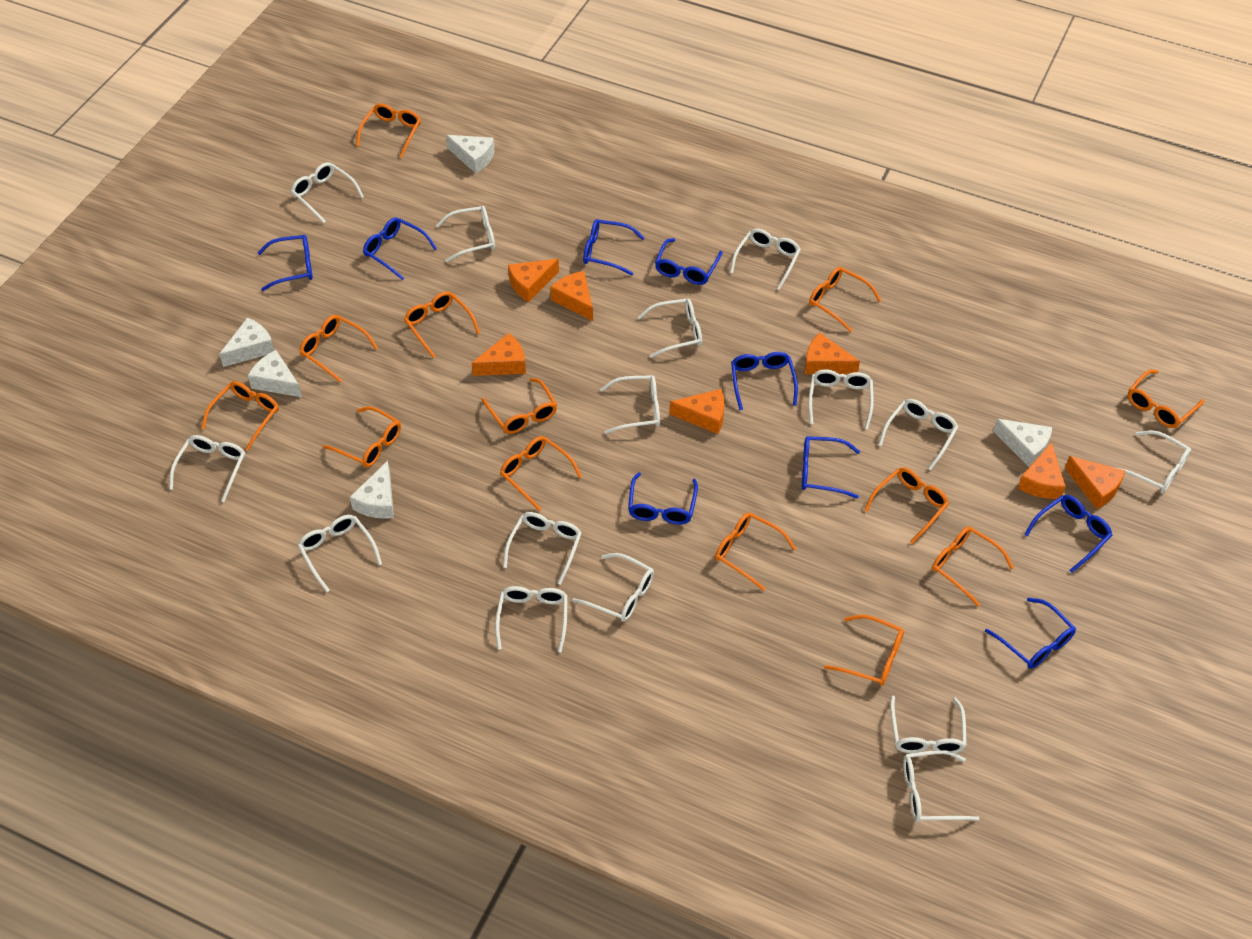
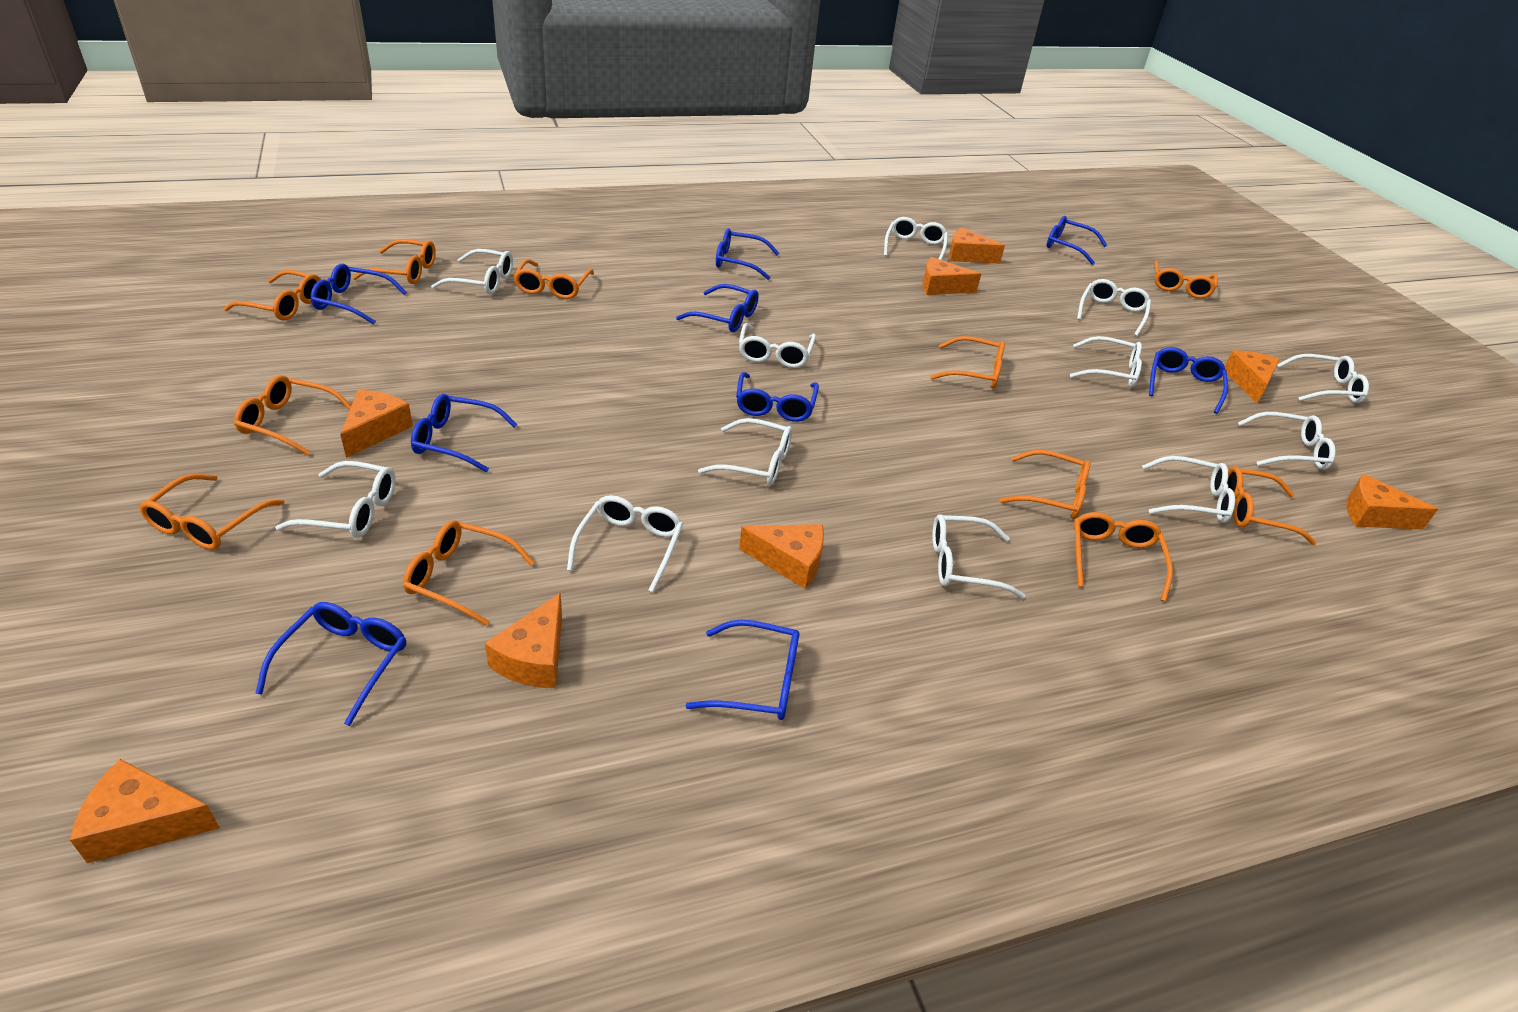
orange cheese: [472,333,526,376] [508,259,559,302] [550,271,593,321] [670,389,725,434] [805,333,860,374] [1018,442,1066,499] [1065,456,1125,509] = 7 -> [70,759,220,863] [340,390,413,458] [485,593,562,688] [739,524,824,589] [923,257,981,295] [949,227,1005,263] [1225,351,1280,404] [1346,474,1438,529] = 8
orange glasses: [201,381,279,451] [299,315,378,383] [323,406,401,467] [356,103,421,158] [404,291,480,358] [482,378,557,434] [500,436,582,511] [715,513,796,591] [809,267,882,332] [824,615,904,686] [864,467,949,544] [932,526,1014,606] [1128,369,1204,428] = 13 -> [139,474,285,550] [224,270,321,321] [234,375,351,455] [353,239,436,284] [403,520,534,626] [513,259,594,299] [930,336,1005,389] [999,450,1090,519] [1074,512,1173,602] [1154,261,1218,299] [1227,466,1316,545] = 11
white cheese: [219,318,274,367] [248,350,302,397] [350,461,394,519] [446,135,495,174] [993,419,1052,467] = 5 -> none = 0
white glasses: [169,435,245,502] [291,162,364,223] [298,515,382,592] [436,206,495,262] [495,586,568,653] [503,512,582,585] [572,553,654,622] [600,375,660,434] [638,299,702,358] [730,229,801,290] [808,369,874,429] [878,399,958,470] [890,696,967,753] [903,750,979,822] [1114,430,1191,493] = 15 -> [275,461,396,537] [431,249,513,294] [567,495,683,592] [698,418,792,485] [739,323,816,368] [884,217,948,260] [932,514,1025,599] [1070,336,1142,388] [1077,279,1151,337] [1142,456,1235,523] [1238,412,1336,470] [1277,354,1369,403] = 12

